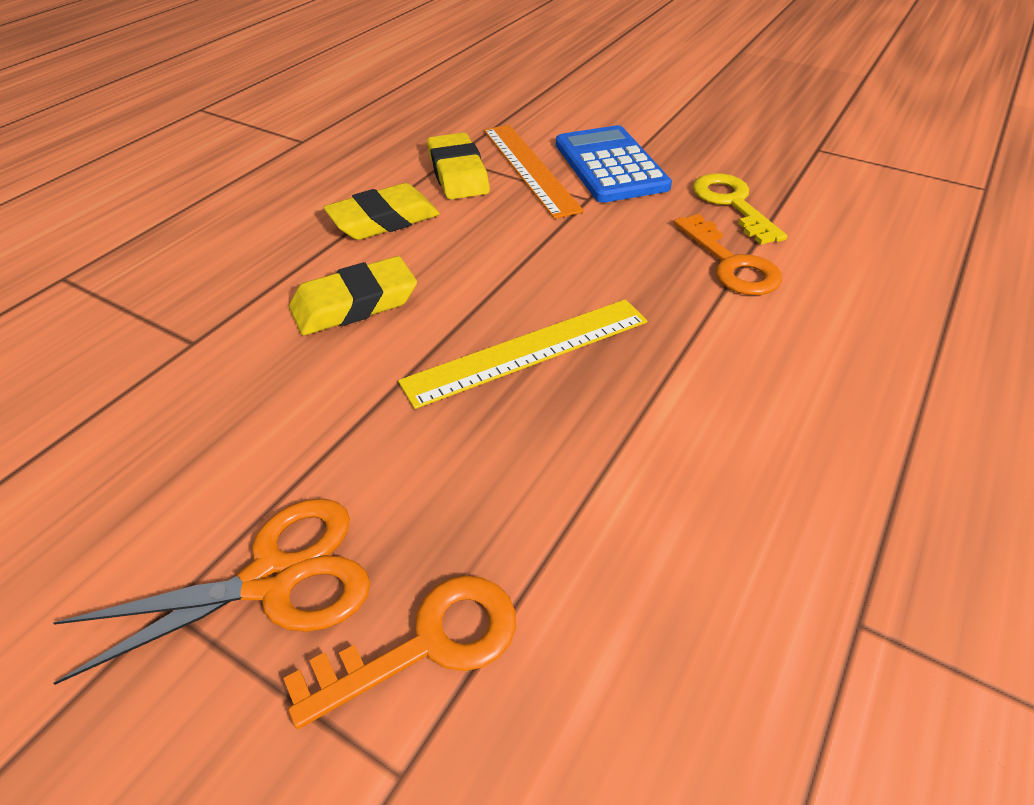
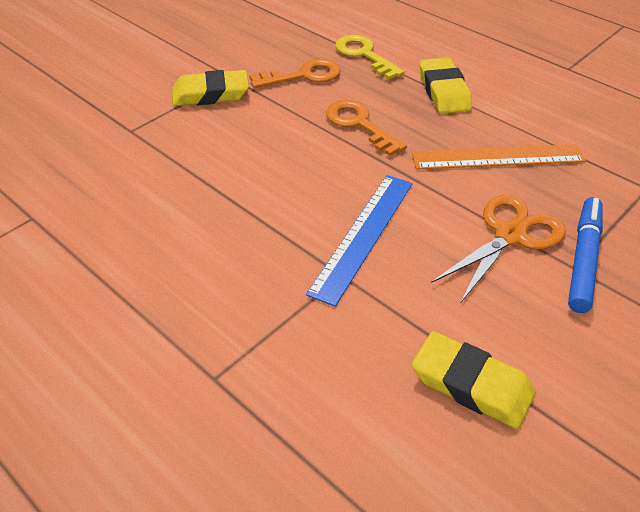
blue calculator: [556,125,672,203] = 1 -> none = 0
blue marker: none = 0 -> [568,197,603,313] = 1
blue ruler: none = 0 -> [306,175,413,307] = 1
yellow ruler: [398,299,648,409] = 1 -> none = 0

